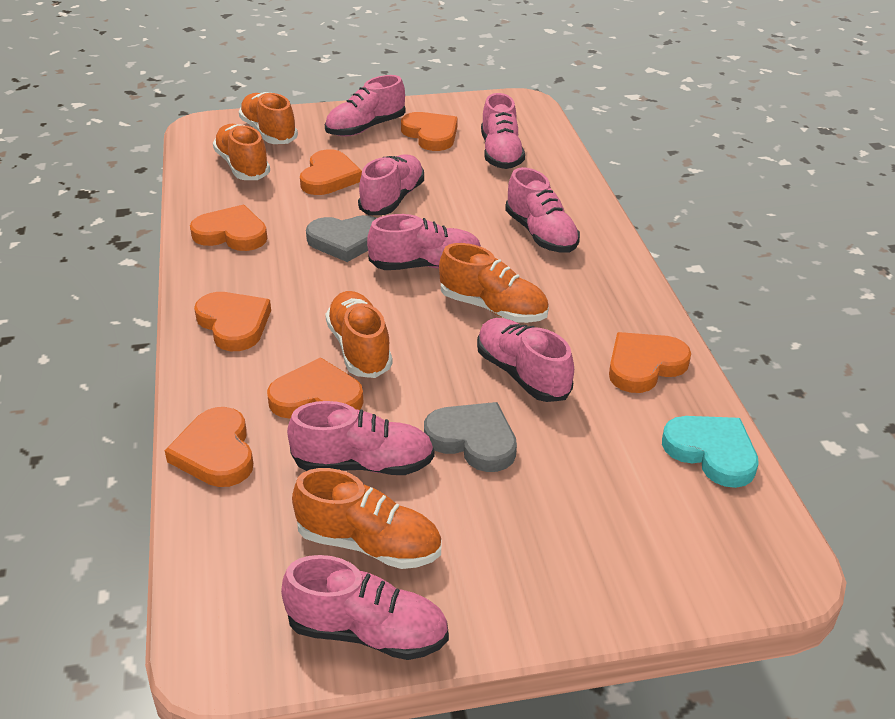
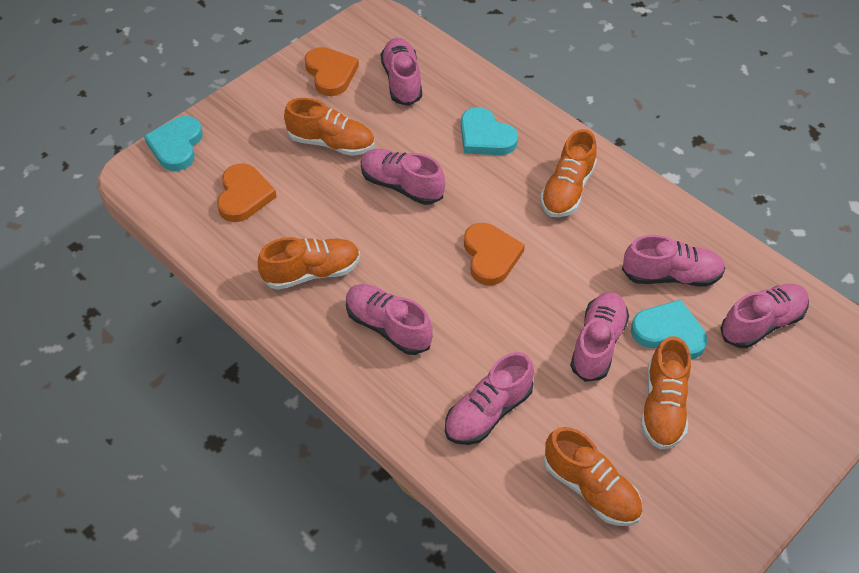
grey heart: [306,215,377,262] [424,402,517,472] = 2 -> none = 0
orange heart: [165,407,253,487] [190,205,267,251] [194,292,271,351] [267,357,364,419] [300,149,362,195] [401,112,458,151] [609,332,691,393] = 7 -> [217,163,277,222] [305,47,359,96] [464,223,525,285] = 3
pink shoe: [281,555,449,660] [287,401,435,475] [325,75,405,137] [358,154,424,216] [367,214,481,270] [477,318,574,402] [481,93,525,169] [505,167,580,253] = 8 -> [346,284,433,355] [361,149,445,205] [381,38,422,106] [445,352,534,445] [570,292,629,382] [622,235,725,287] [720,284,809,348] = 7
turquoise heart: [662,416,759,488] = 1 -> [144,116,203,171] [461,107,518,155] [631,300,707,360] = 3

